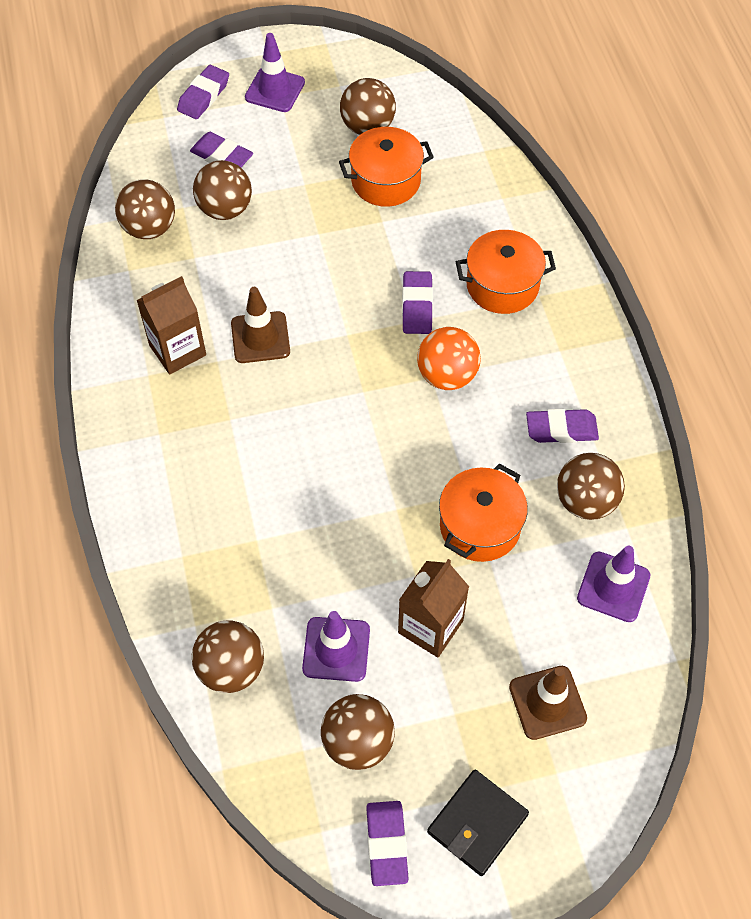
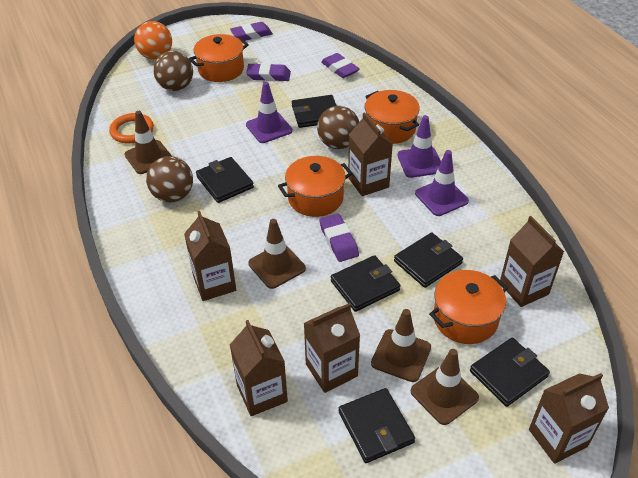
black wallet: [427,770,529,876] = 1 -> [196,157,254,203] [292,95,337,128] [331,255,400,312] [339,388,415,463] [394,232,463,288] [470,338,550,407] = 6
brown ball: [115,179,175,239] [192,620,264,693] [193,160,252,220] [321,694,395,770] [340,78,396,135] [557,453,625,520] = 6 -> [146,156,193,202] [153,51,193,91] [317,106,359,149] = 3
brown carton: [136,276,206,374] [398,559,469,657] = 2 -> [184,211,236,301] [230,320,288,416] [304,303,360,393] [348,113,393,196] [500,216,564,307] [529,373,609,464] = 6
brown traffic cone: [231,287,290,363] [509,666,587,740] = 2 -> [125,111,172,174] [248,219,306,289] [371,309,431,382] [411,349,479,425] = 4
orange pot: [339,127,434,207] [439,464,528,562] [456,230,556,314] = 3 -> [189,34,249,82] [278,156,352,217] [365,90,420,144] [429,270,508,344] = 4
orange ring: none = 0 -> [109,113,154,144] = 1
purple eraser: [177,65,229,119] [190,132,253,167] [366,801,409,886] [402,271,433,334] [526,409,599,443] = 5 -> [230,22,273,41] [246,63,291,81] [319,214,359,262] [321,53,360,78] = 4

